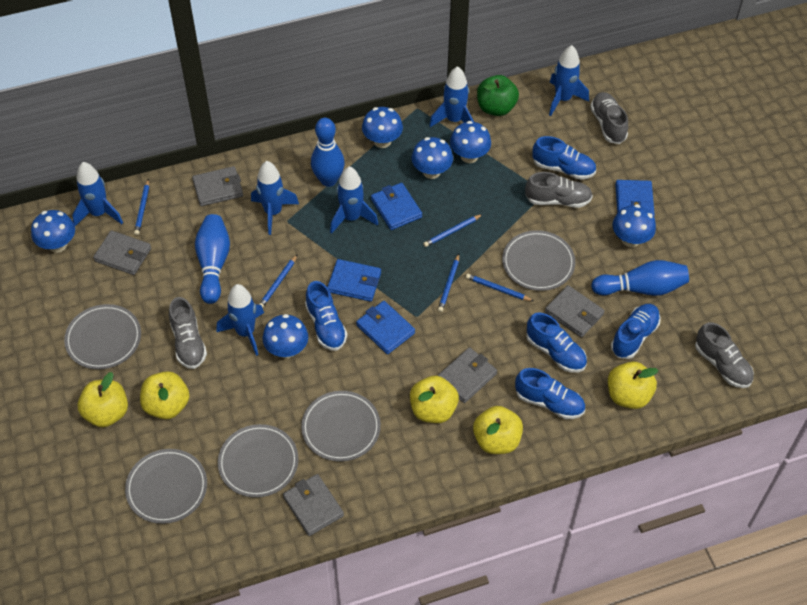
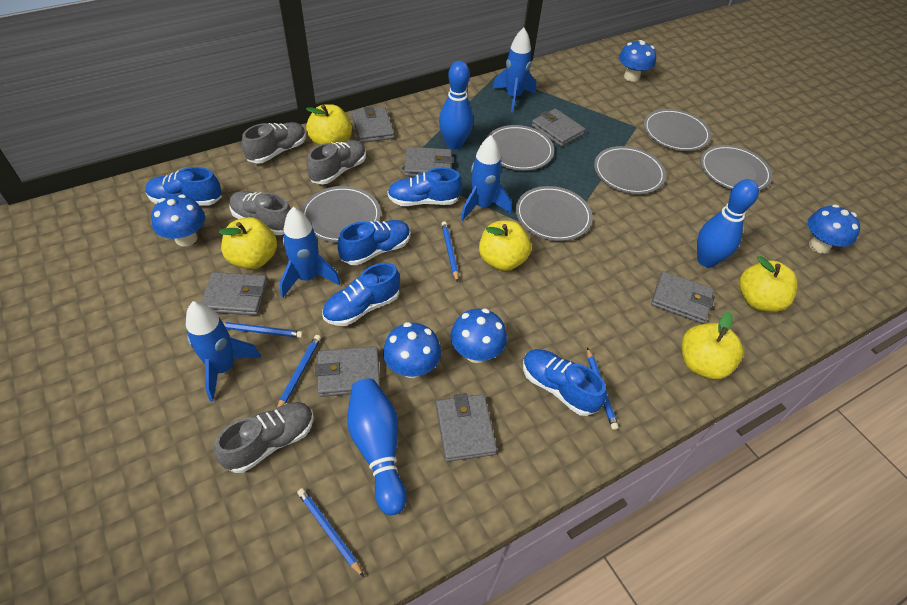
blue mushroom: [31,210,75,253] [263,314,308,358] [362,107,403,148] [411,137,453,179] [450,121,491,163] [613,204,656,247] = 6 -> [151,194,205,247] [383,322,441,378] [451,308,507,363] [619,40,656,82] [808,205,860,254] = 5
blue rocket: [72,162,123,226] [216,284,264,356] [251,161,299,235] [330,166,378,234] [429,66,474,127] [549,45,589,116] = 6 -> [186,301,261,402] [280,207,340,298] [461,135,511,221] [493,28,536,112] = 4
blue wallet: [327,259,381,302] [356,301,415,354] [371,183,422,230] [615,180,655,216] = 4 -> none = 0
green apple: [477,75,519,116] = 1 -> none = 0
grey plate: [64,304,141,369] [125,449,207,524] [218,424,298,498] [301,391,381,462] [502,230,575,291] = 5 -> [301,186,381,243] [486,125,554,171] [516,186,593,241] [594,146,666,194] [644,109,711,151] [700,145,772,191] = 6
grey wallet: [93,230,151,275] [192,166,243,206] [283,474,344,536] [437,347,497,403] [545,285,605,337] = 5 -> [201,272,268,315] [315,346,381,397] [352,106,394,143] [404,147,453,177] [436,393,497,462] [532,109,585,147] [651,271,714,324] = 7

